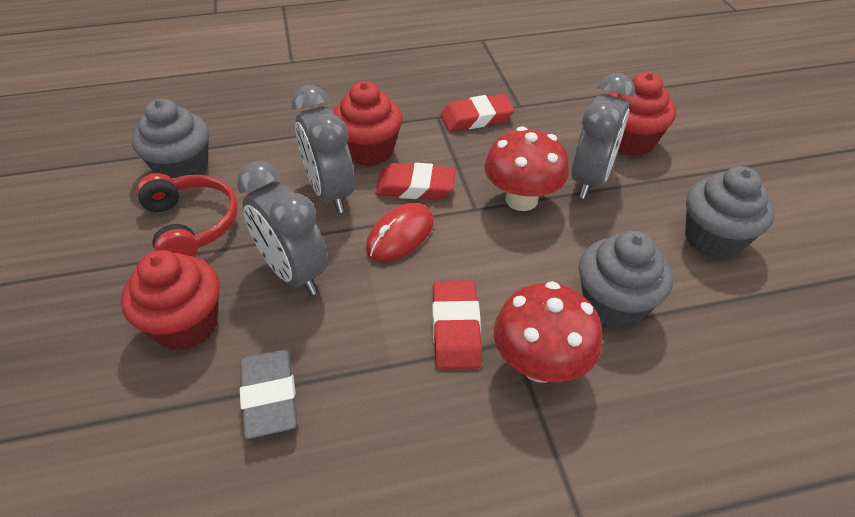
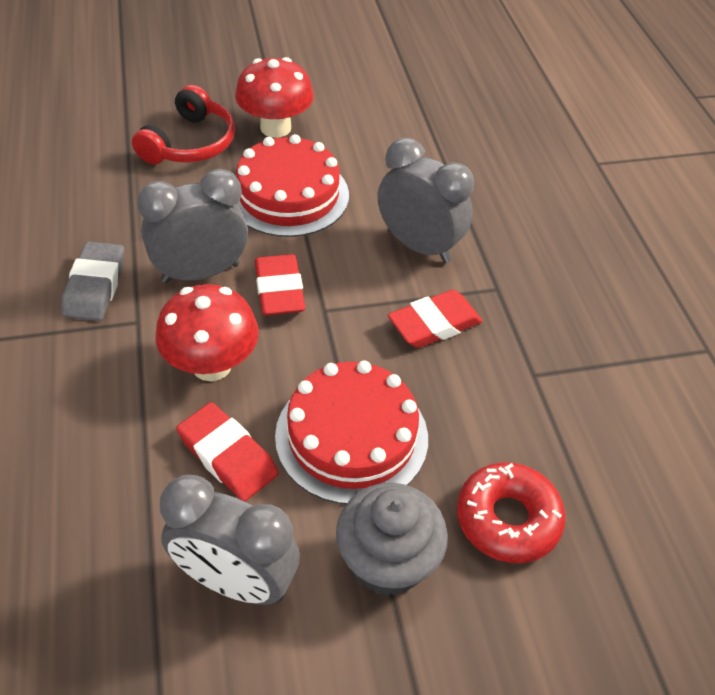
grey cupcake: [132,98,209,178] [579,231,673,329] [685,166,775,260] = 3 -> [336,483,448,596] = 1
red cake: none = 0 -> [236,134,349,237] [275,361,428,504] = 2
red cupcake: [121,250,220,350] [333,81,402,166] [609,72,676,156] = 3 -> none = 0
red donut: none = 0 -> [457,462,566,563] = 1
red mouse: [366,203,434,261] = 1 -> none = 0

